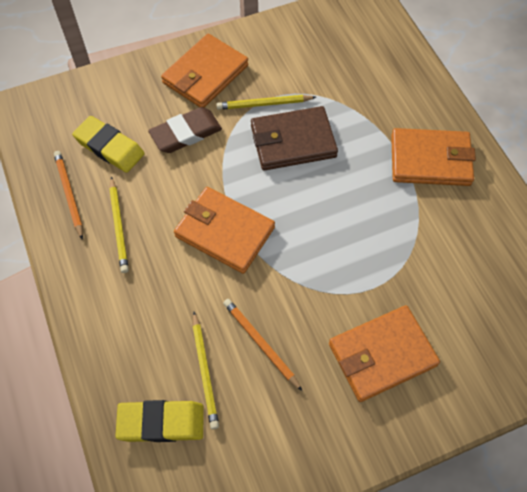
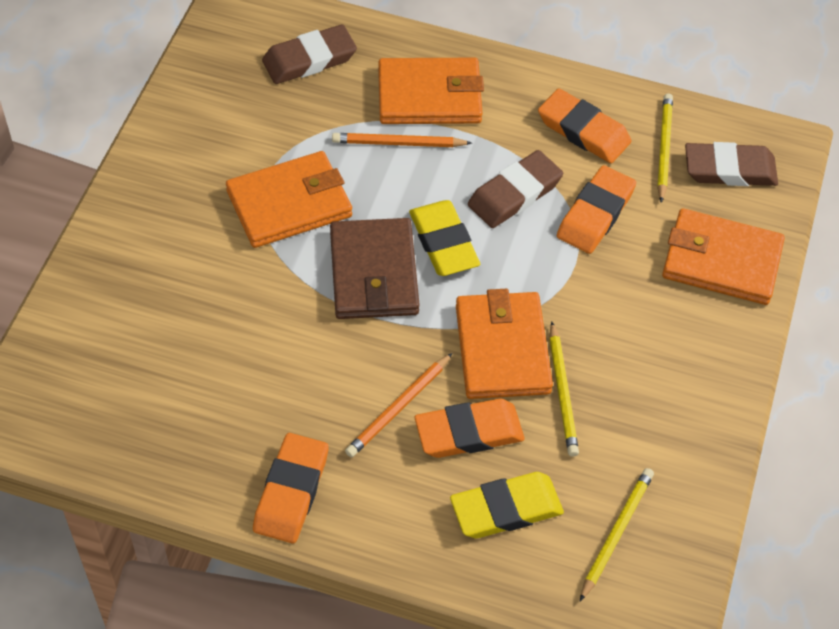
brown eraser: [148,107,222,153] = 1 -> [262,24,357,84] [468,150,563,228] [685,142,778,186] = 3
orange eraser: none = 0 -> [253,433,329,543] [415,399,525,458] [538,88,631,163] [557,165,636,254] = 4

